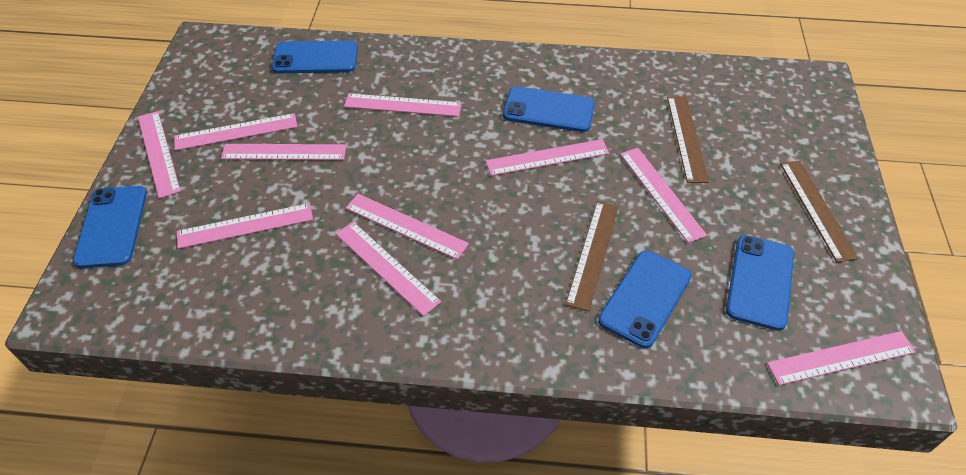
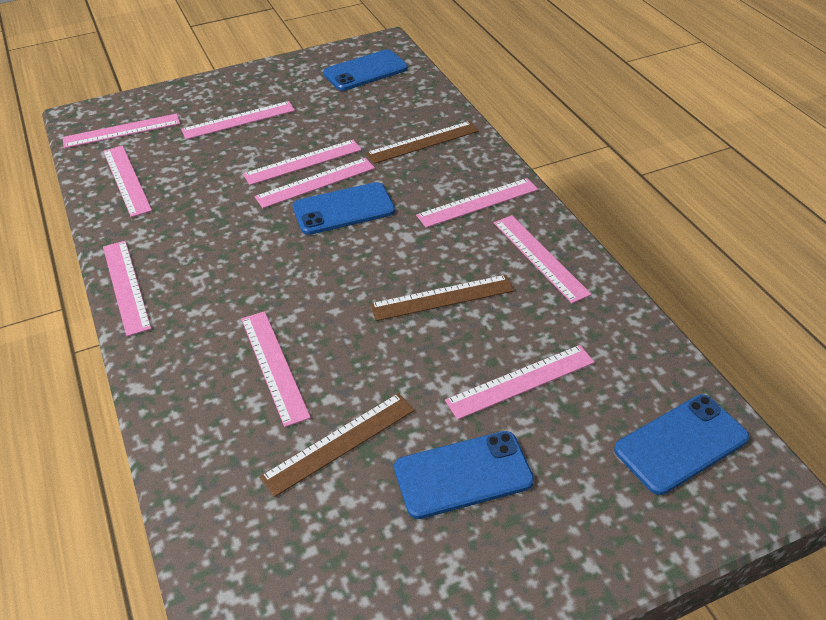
blue phone: [73,186,147,268] [272,40,358,73] [503,86,595,132] [598,250,692,348] [726,235,794,331] = 5 -> [293,182,395,235] [323,49,408,91] [394,431,534,519] [614,395,749,495] = 4

